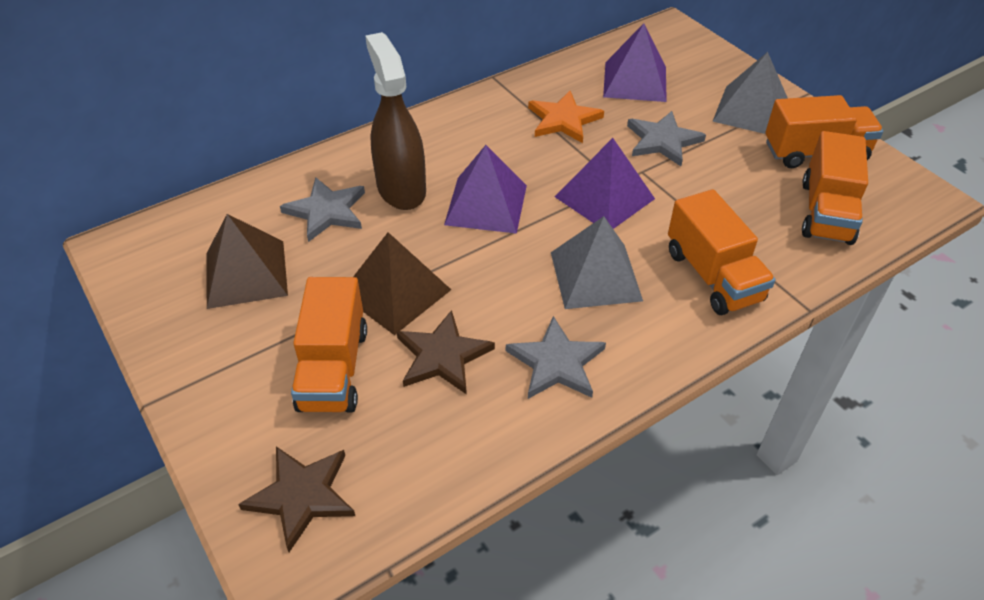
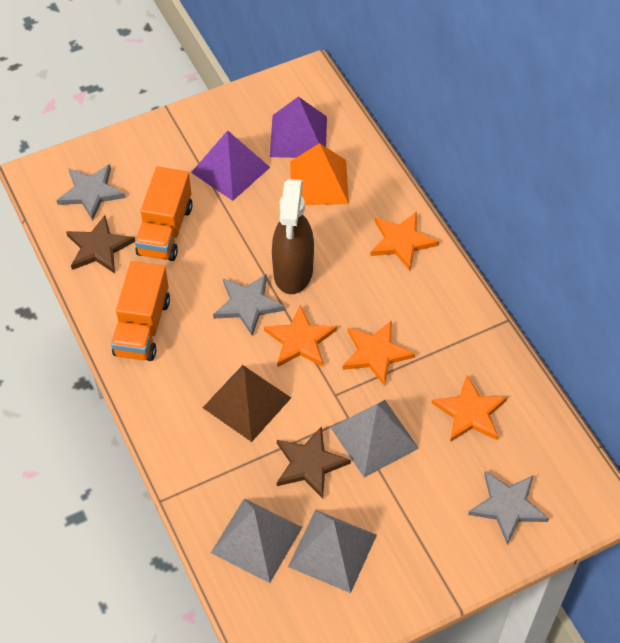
brown pyramid: [207,214,288,309] [353,232,451,335] = 2 -> [203,365,291,442] = 1
grey pyramid: [551,216,643,309] [712,52,788,134] = 2 -> [211,499,302,583] [288,510,377,593] [331,400,419,477] = 3
orange pyramid: none = 0 -> [290,143,349,205] = 1
orange star: [528,91,604,143] = 1 -> [264,305,337,367] [343,320,415,386] [370,212,439,271] [432,376,507,442] = 4
orange truck: [291,277,367,413] [668,189,776,315] [765,95,883,168] [802,131,868,245] = 4 -> [111,261,170,361] [135,166,193,261] = 2
purple pyramid: [444,145,527,234] [555,138,655,229] [603,23,667,102] = 3 -> [191,130,270,201] [270,97,327,158] = 2

